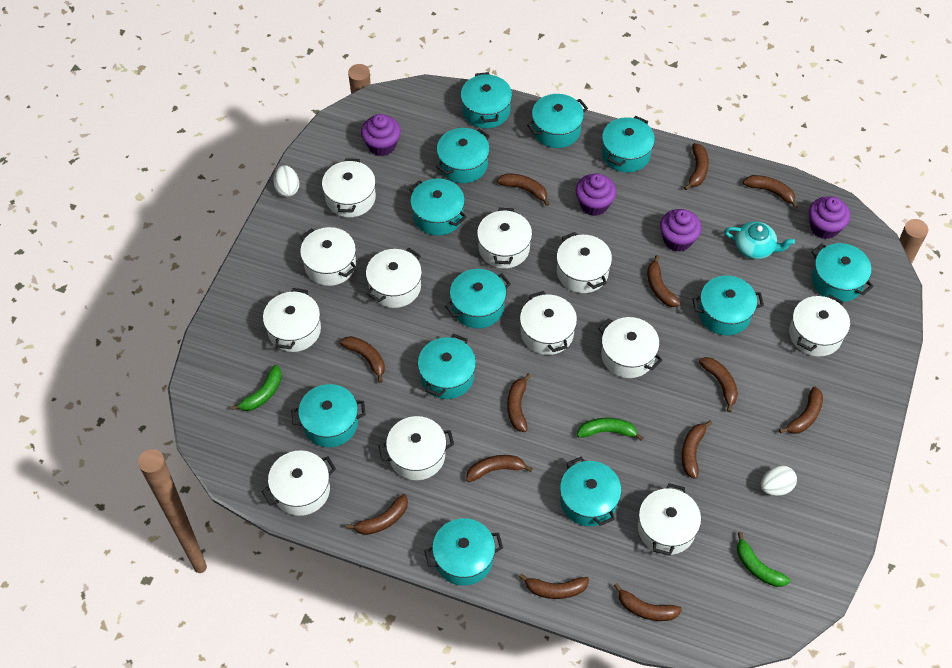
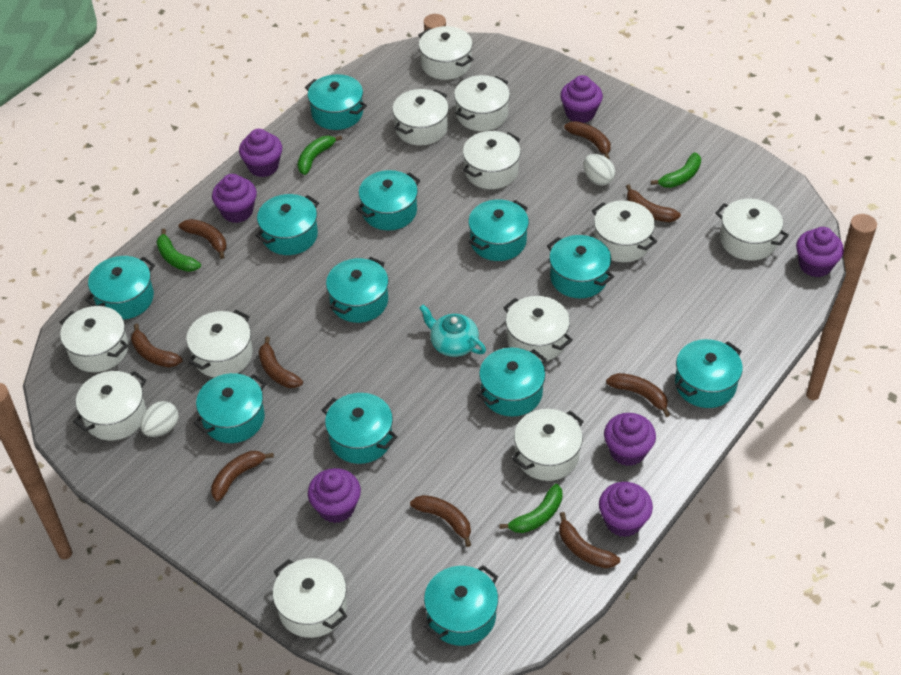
brown banana: [340,336,385,383] [346,494,408,535] [466,455,533,482] [497,174,549,206] [507,373,531,432] [519,573,589,599] [614,583,682,621] [647,255,681,307] [681,420,712,479] [684,143,709,190] [699,357,738,412] [743,175,798,208] [779,387,823,434] = 13 -> [131,324,183,367] [179,219,227,259] [211,451,274,502] [259,337,303,388] [410,495,471,547] [559,512,620,568] [564,121,611,159] [606,373,670,417] [626,184,681,222] = 9
green banana: [231,365,282,411] [577,418,644,441] [737,532,790,587] = 3 -> [157,229,201,272] [298,136,342,175] [499,484,563,533] [651,152,701,188] = 4
purple cupcake: [361,114,401,156] [576,173,616,216] [660,209,702,252] [809,196,850,239] = 4 -> [212,174,257,223] [239,129,282,177] [308,468,361,523] [560,75,603,123] [599,482,653,537] [604,413,656,466] [796,227,844,277] = 7

